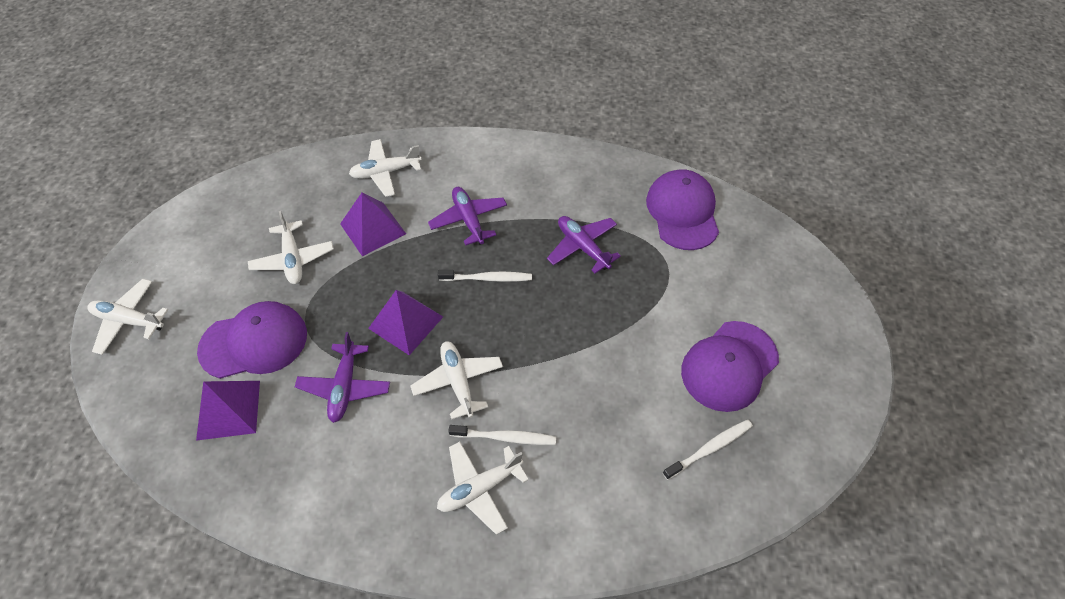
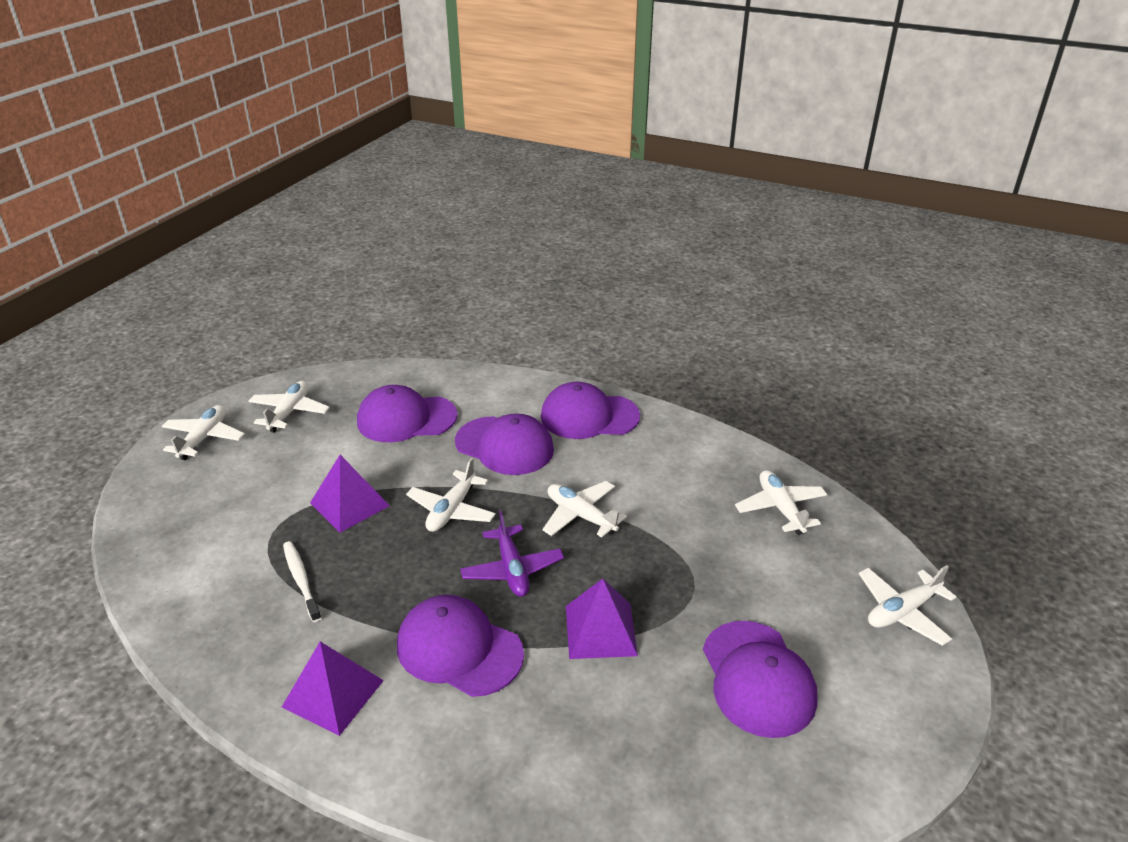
purple cap: [197,301,307,379] [646,169,719,250] [681,321,779,412] = 3 -> [357,385,458,442] [397,595,524,697] [455,414,554,475] [541,382,640,439] [703,621,818,738] = 5
purple plane: [295,332,390,423] [428,187,507,246] [547,216,621,274] = 3 -> [460,511,564,597] = 1
white plane: [87,279,168,355] [248,211,334,284] [349,139,422,197] [410,341,503,420] [437,442,529,535] = 5 -> [162,405,245,460] [248,381,330,433] [406,458,496,532] [542,481,627,538] [735,470,827,535] [859,565,956,646] = 6
white toothbrush: [438,270,532,282] [449,425,556,445] [663,420,753,480] = 3 -> [283,541,322,622] = 1

